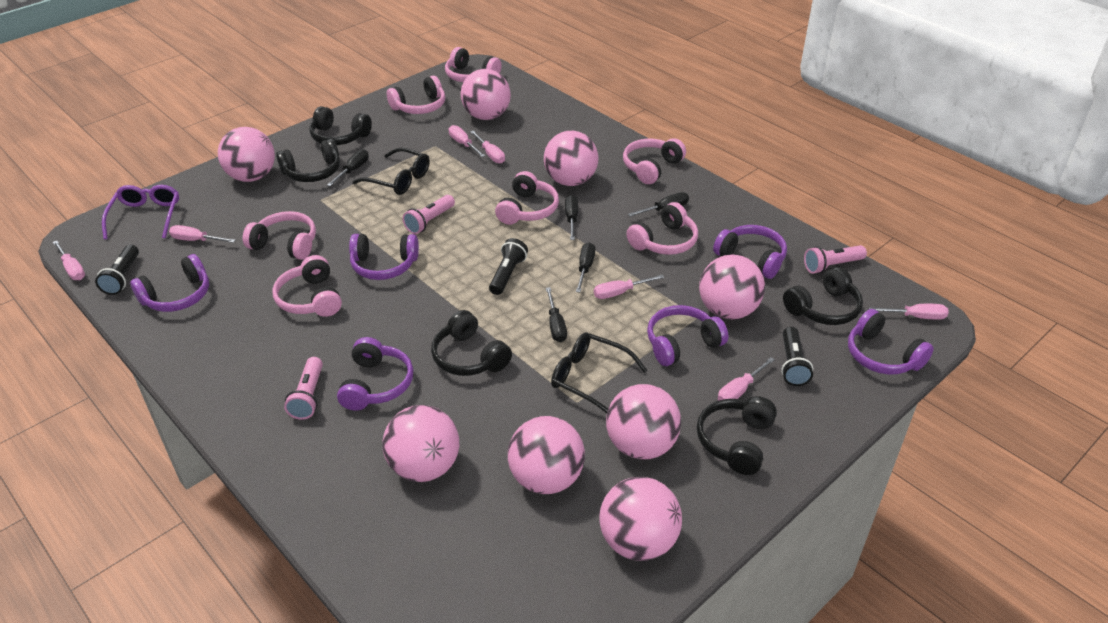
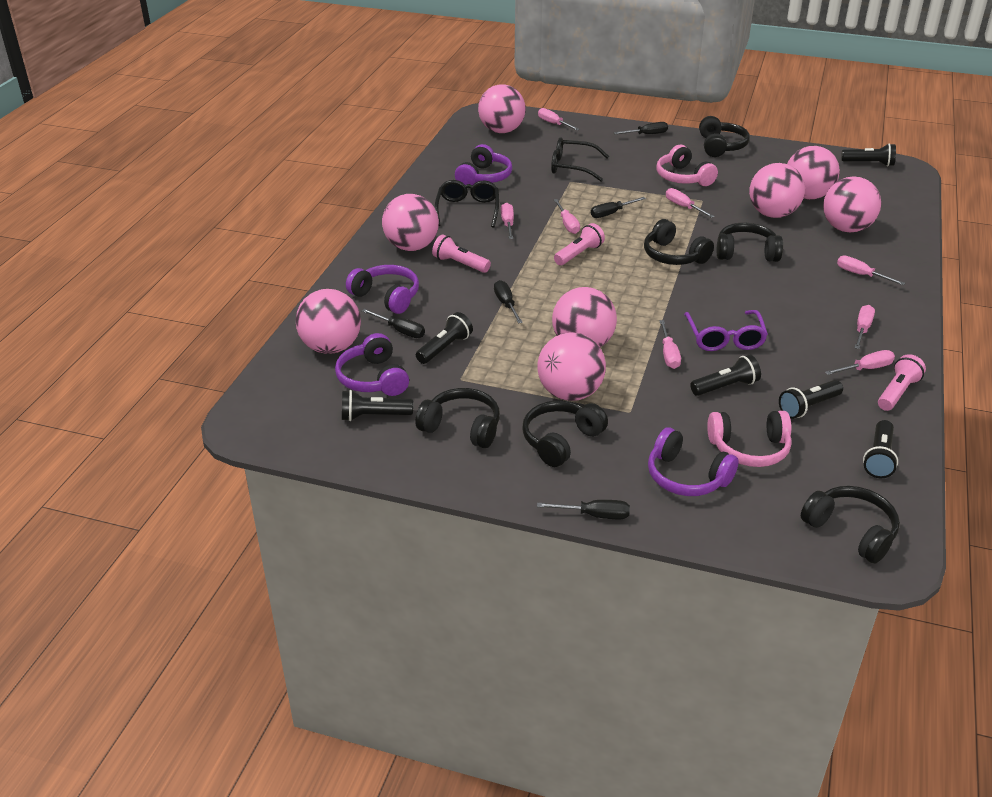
black flashlight: [95,245,139,295] [489,238,528,295] [781,327,813,386] = 3 -> [342,390,413,421] [416,312,473,364] [690,355,761,396] [779,380,843,419] [841,144,896,166] [863,420,898,478] = 6
black headphones: [276,139,340,182] [309,106,372,145] [431,310,512,376] [697,396,777,475] [783,267,863,325] = 5 -> [415,388,500,448] [522,401,608,467] [644,219,714,265] [699,116,750,157] [717,223,783,262] [801,486,900,563] = 6
pink headphones: [243,211,316,260] [272,255,342,317] [387,76,445,114] [445,47,502,82] [495,171,559,225] [623,138,686,184] [626,202,698,255] = 7 -> [656,145,718,186] [707,411,792,467] = 2
pink screwdriver: [53,241,85,280] [169,225,235,243] [449,125,485,157] [470,131,505,164] [594,275,664,299] [718,357,775,401] [869,304,949,320] = 7 -> [501,203,514,239] [538,108,580,131] [554,199,580,234] [659,320,681,369] [666,188,714,218] [825,350,895,375] [837,255,905,285] [854,305,875,349] = 8
purple headphones: [130,254,209,312] [337,337,413,411] [349,234,419,280] [647,305,728,366] [713,225,787,279] [848,309,934,375] = 6 -> [335,333,409,396] [346,265,419,314] [455,144,512,185] [648,427,739,496] = 4

